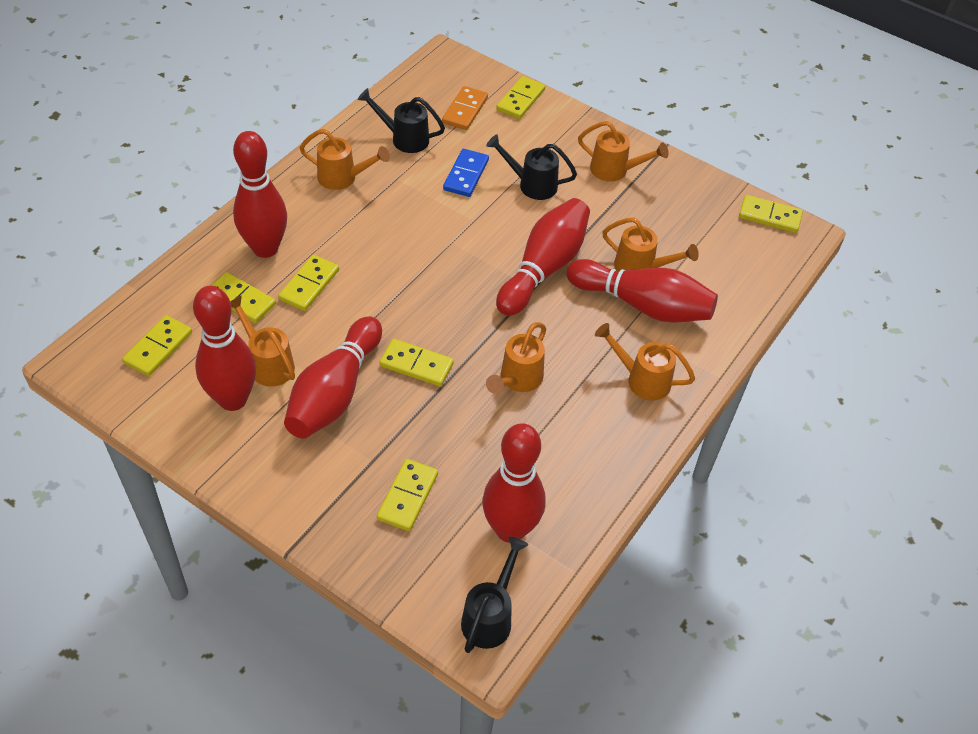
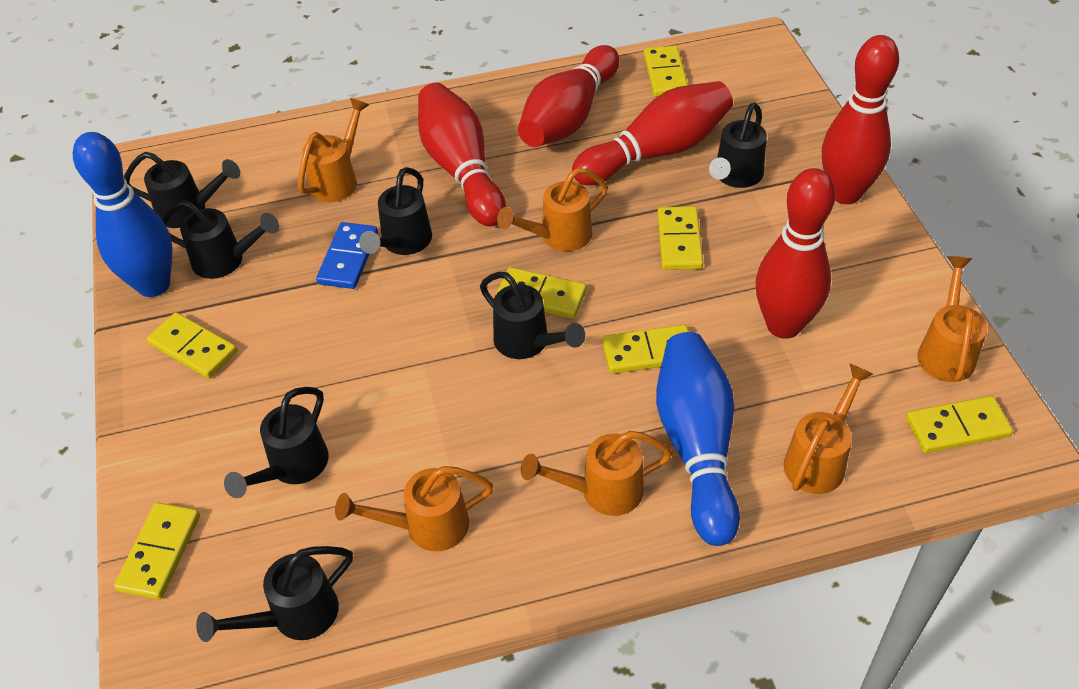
black watering can: [357,88,445,153] [461,537,528,653] [486,134,577,200] = 3 -> [124,152,240,228] [162,200,279,279] [196,546,353,642] [224,387,329,498] [359,167,432,255] [480,272,585,359] [709,103,767,188] = 7
blue bowling pin: none = 0 -> [73,132,173,297] [656,332,740,546] = 2
orange domino: [442,86,488,130] = 1 -> none = 0
red bowling pin: [193,286,256,411] [233,131,287,258] [284,316,382,439] [482,423,546,543] [496,198,590,316] [566,259,718,322] = 6 -> [418,83,506,226] [518,45,619,147] [572,81,733,185] [756,168,835,339] [822,35,899,204] = 5

